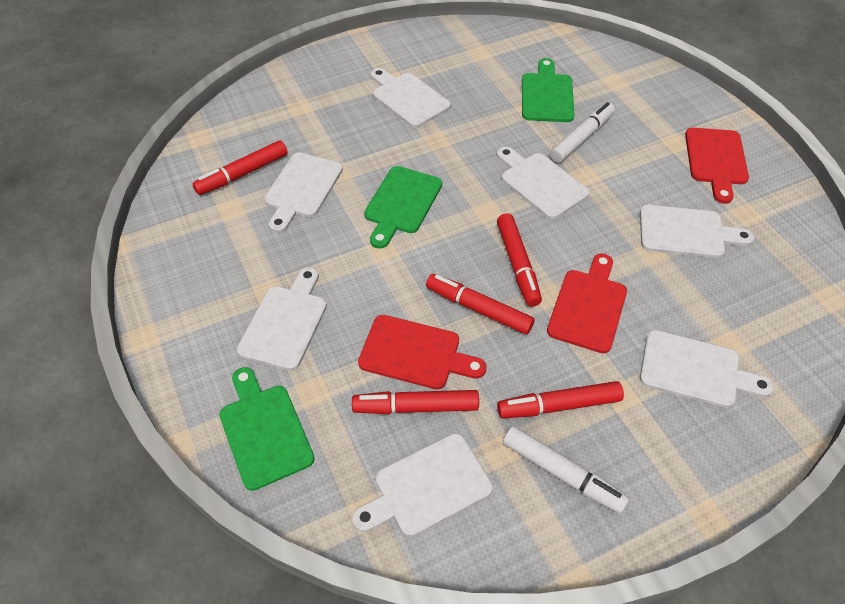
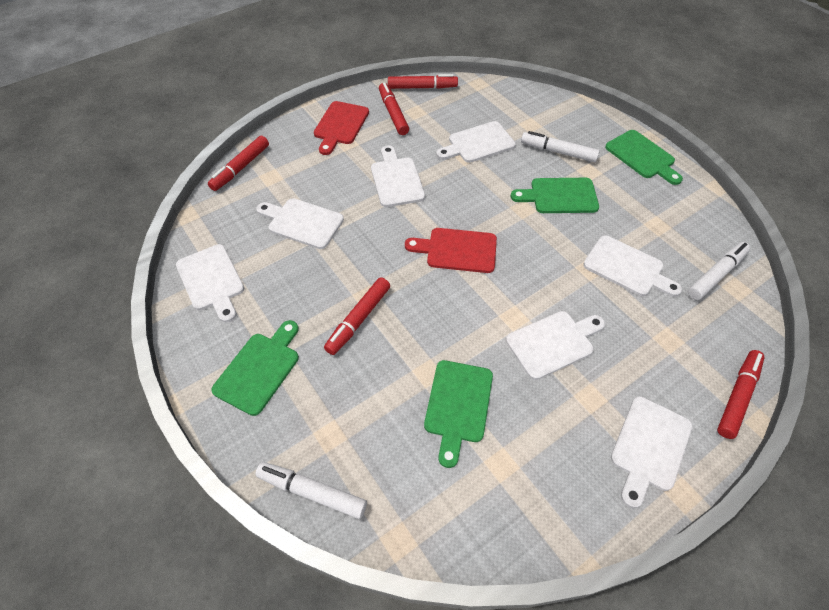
green cutting board: [219,367,314,491] [364,166,442,249] [522,58,575,122] = 3 -> [211,320,299,416] [424,360,493,468] [511,178,599,213] [605,130,683,185] = 4
red cutting board: [358,315,486,389] [547,253,627,354] [685,128,749,204] = 3 -> [314,101,369,155] [405,228,497,273] = 2
white marker: [503,426,630,514] [550,102,615,163] = 2 -> [255,462,367,519] [521,131,600,162] [688,242,750,300] = 3

